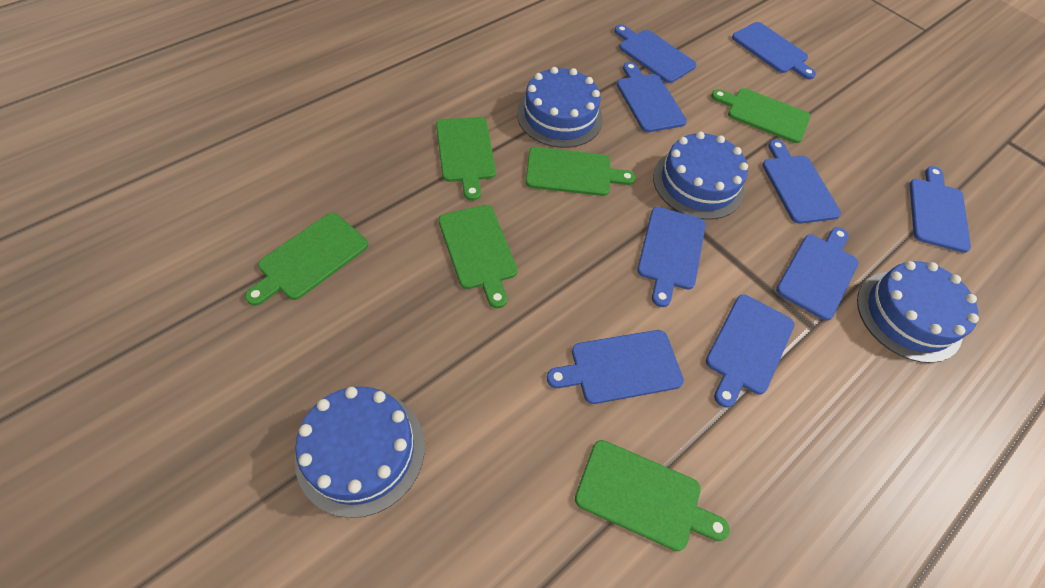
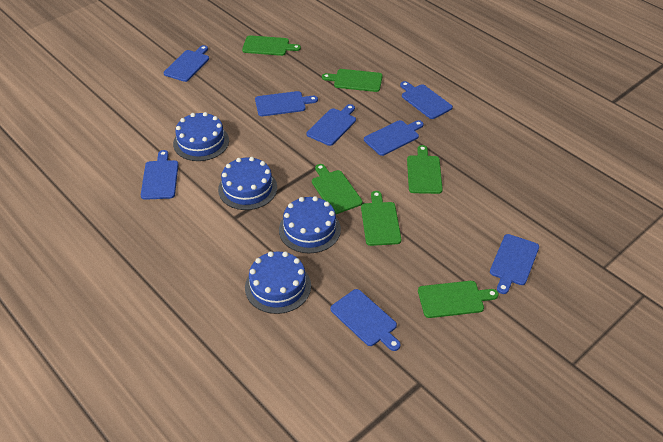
blue cutting board: [547,330,684,404] [614,25,696,83] [617,62,687,132] [637,207,706,307] [706,294,794,408] [732,22,816,79] [762,140,841,224] [776,227,859,321] [909,166,971,253] = 9 -> [141,150,178,200] [164,45,209,82] [255,91,318,116] [307,104,356,146] [331,289,401,351] [364,120,424,156] [400,81,453,119] [490,234,539,294] = 8

